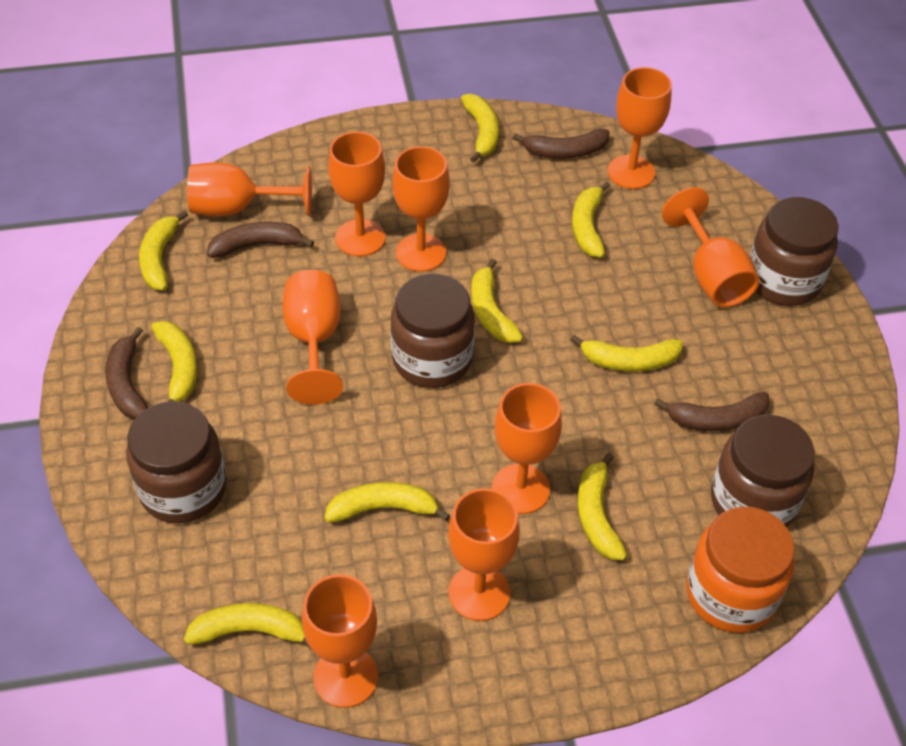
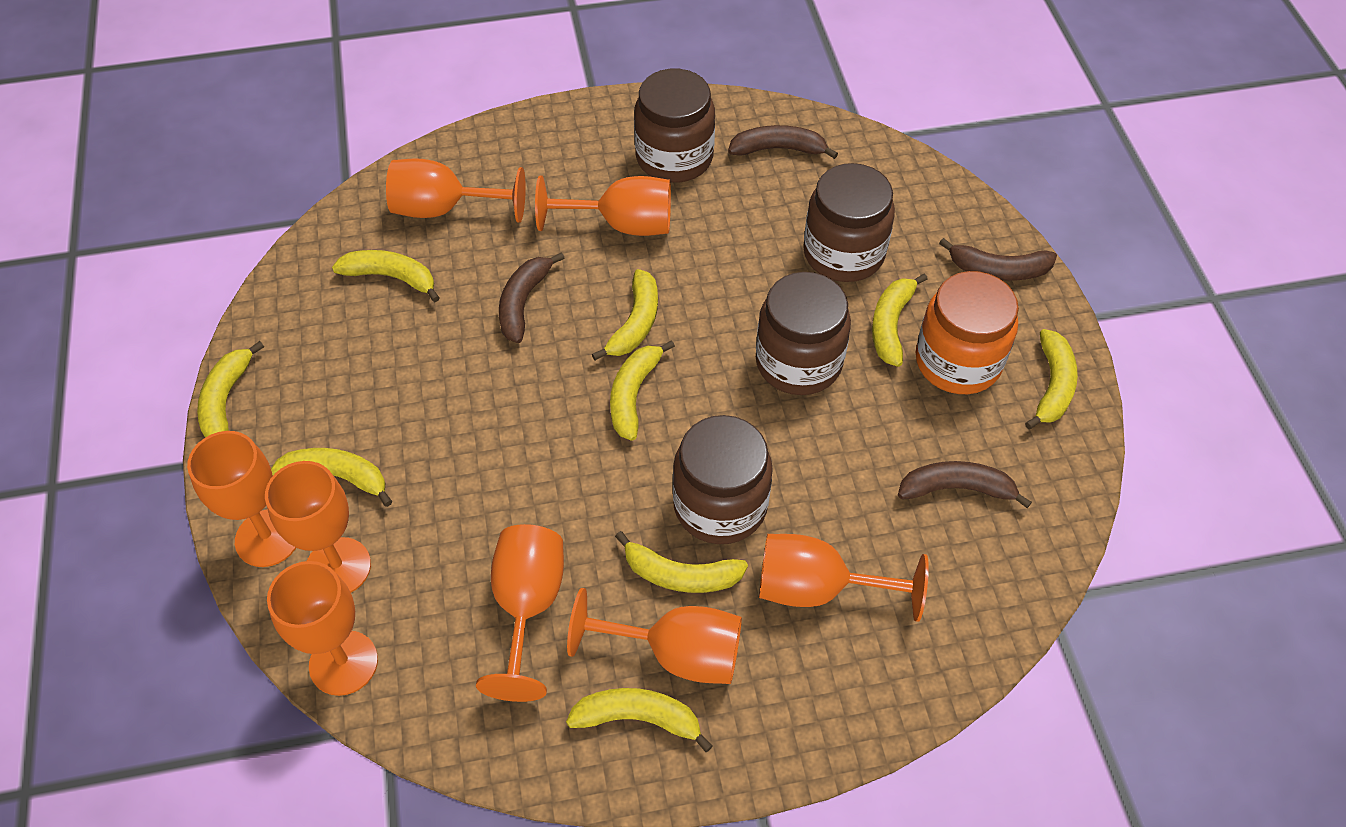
orange goblet: [187,163,312,216] [282,270,343,405] [302,574,378,708] [328,132,385,256] [392,146,450,272] [448,488,520,621] [492,383,562,514] [608,67,672,189] [662,187,760,308] = 9 -> [187,431,296,567] [265,461,371,592] [267,561,378,696] [386,158,526,223] [476,524,564,702] [535,175,671,236] [567,588,742,684] [759,534,929,622] = 8

